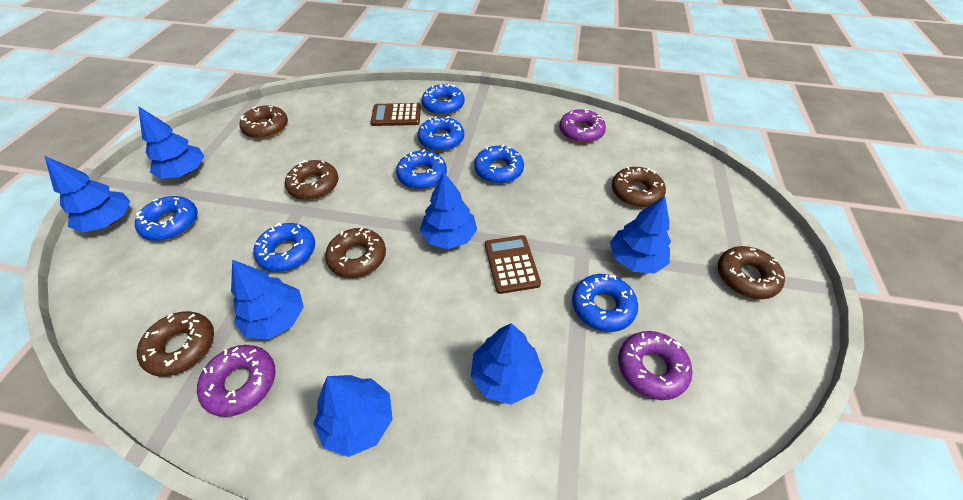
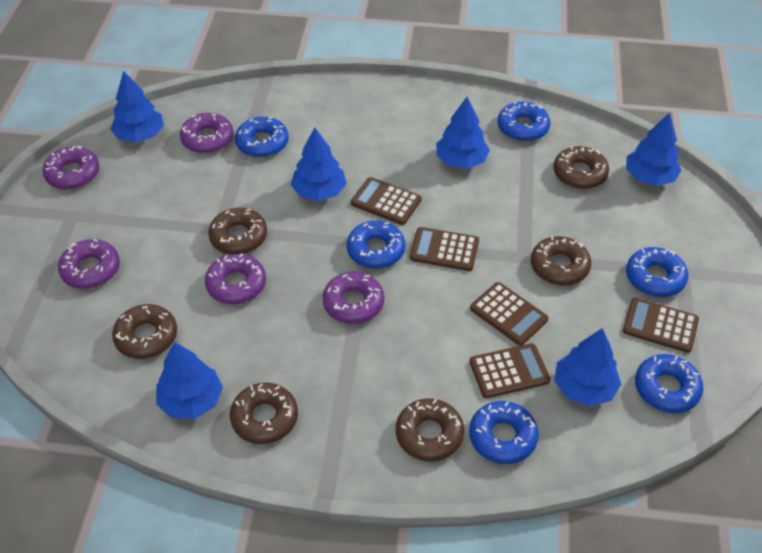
blue donut: [135,196,198,241] [254,223,315,272] [396,150,447,189] [418,116,464,151] [422,84,465,115] [474,145,524,184] [572,274,638,332] = 7 -> [235,117,289,158] [347,221,405,269] [469,401,539,464] [498,101,550,142] [626,247,688,297] [635,354,703,413] = 6
blue tree: [45,156,131,233] [138,106,205,179] [231,260,304,339] [314,375,393,457] [420,172,477,249] [471,323,543,405] [610,196,671,274] = 7 -> [110,71,164,143] [156,341,223,419] [291,128,347,201] [436,97,490,169] [554,328,621,406] [626,113,682,186] = 6
brown calculator: [371,103,421,126] [485,235,541,294] = 2 -> [351,177,422,225] [410,227,479,271] [469,343,551,398] [470,282,549,346] [623,297,699,353] = 5
purple donut: [197,345,276,417] [559,109,606,143] [618,331,693,400] = 3 -> [43,146,99,190] [58,239,120,289] [180,113,234,153] [205,253,266,304] [323,272,384,324] = 5

